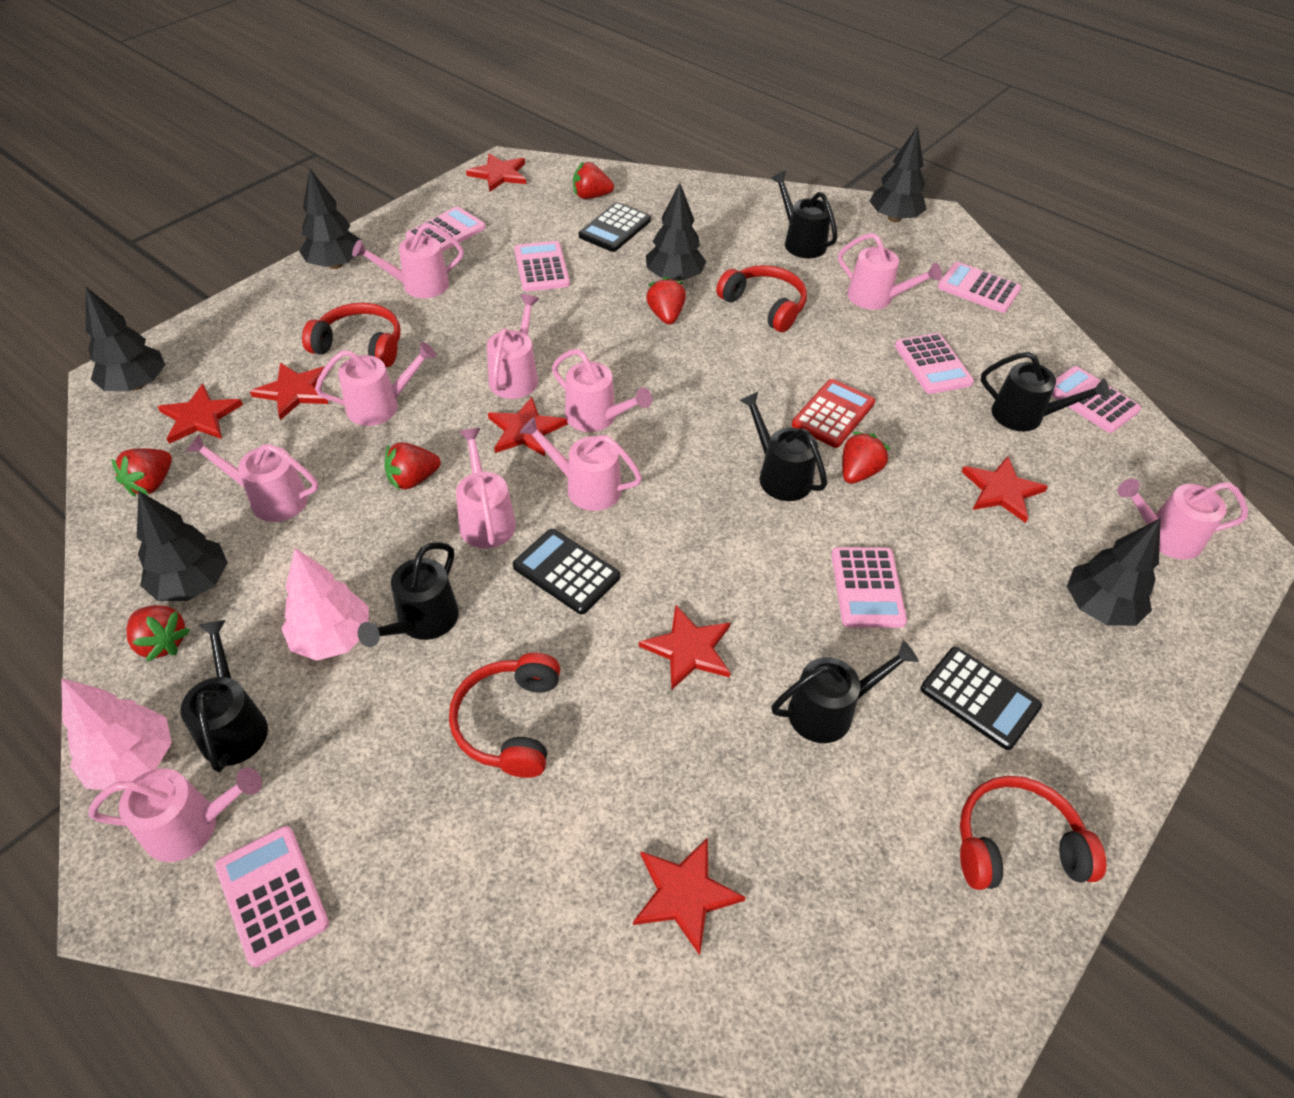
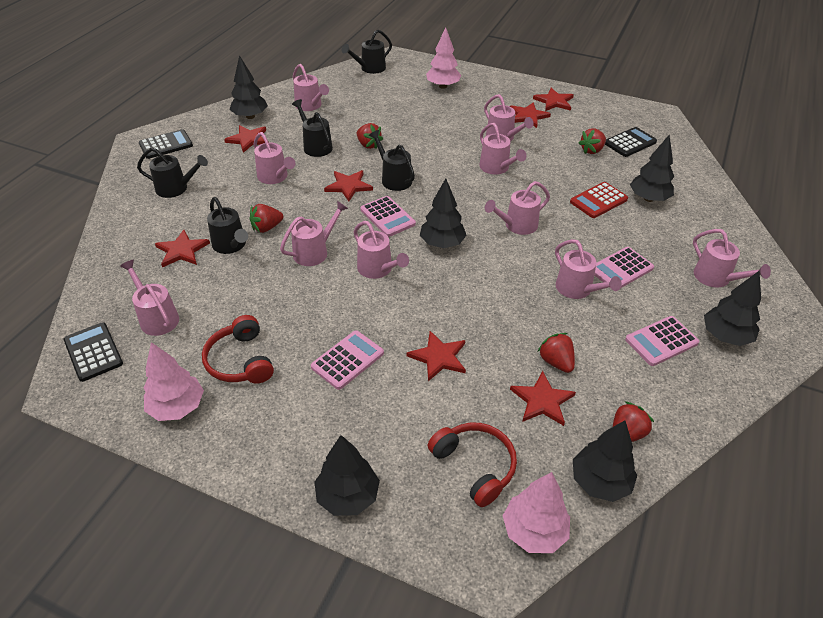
black watering can: [180,620,268,772] [357,542,459,647] [739,392,827,501] [771,171,838,258] [771,641,919,743] [981,352,1110,431] = 6 -> [137,148,208,198] [207,197,248,254] [292,99,333,157] [342,30,392,74] [369,130,415,191] = 5
pink calculator: [215,826,329,967] [406,207,486,252] [514,241,570,291] [831,547,907,628] [895,333,974,394] [938,262,1021,313] [1052,366,1141,433] = 7 -> [311,331,384,390] [360,196,416,237] [594,247,654,288] [625,316,699,366] = 4
pink tree: [61,678,172,791] [281,548,369,661] = 2 -> [144,342,204,421] [426,27,461,89] [503,472,570,553] = 3
red headphones: [302,302,400,367] [449,653,560,778] [716,265,807,332] [960,776,1106,890] = 4 -> [202,315,274,384] [428,423,517,507] = 2
red strawberry: [112,448,172,497] [126,605,190,662] [384,442,441,490] [573,162,614,199] [646,277,686,324] [842,432,890,484] = 6 -> [250,204,283,233] [357,123,383,149] [537,333,575,373] [579,128,606,154] [613,401,654,442] = 5

